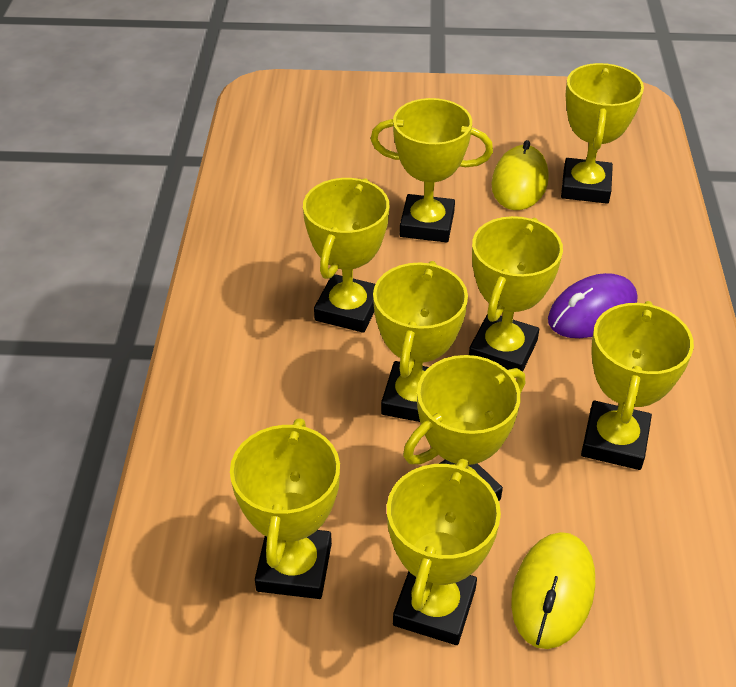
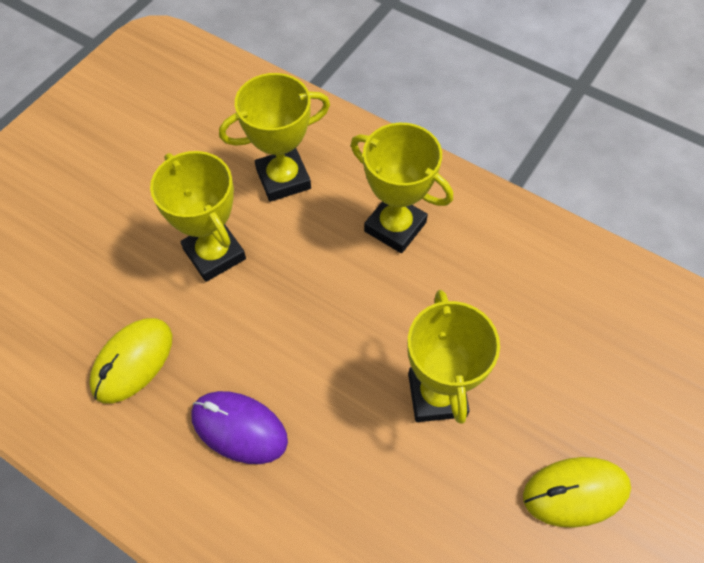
yellow trophy: [230,418,340,599] [303,178,389,333] [371,98,493,242] [373,261,468,422] [387,459,501,645] [403,355,525,501] [469,216,563,371] [561,63,644,204] [581,301,694,470] = 9 -> [150,151,246,282] [219,73,330,202] [351,123,453,253] [407,290,500,424] = 4

